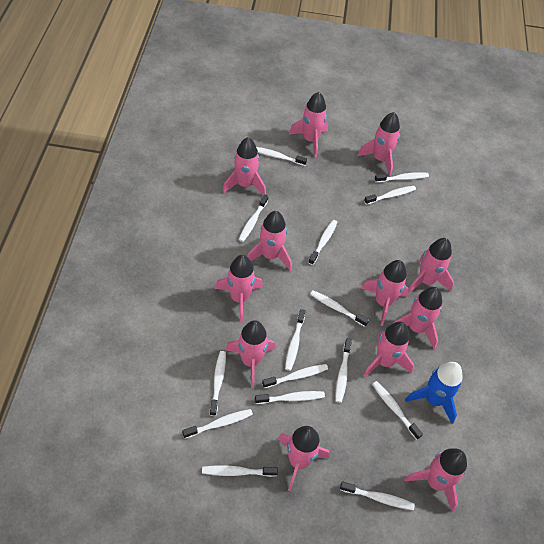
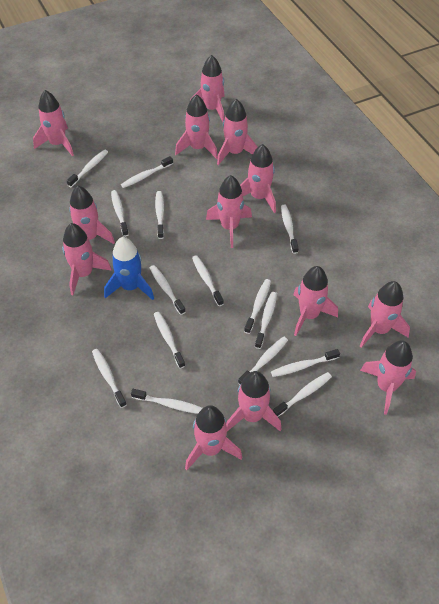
pink rocket: [215,255,263,322] [223,137,266,195] [225,320,276,388] [247,211,292,271] [278,426,330,491] [289,92,328,157] [357,112,400,176] [361,260,409,326] [363,322,414,378] [394,287,442,349] [405,448,467,512] [408,238,454,294] = 12 -> [33,90,74,156] [62,223,112,295] [69,186,115,244] [175,94,218,159] [185,405,242,470] [190,55,225,122] [206,175,252,248] [217,99,258,165] [226,371,281,431] [240,144,276,213] [293,266,338,336] [360,281,410,348] [360,340,416,415] = 13

